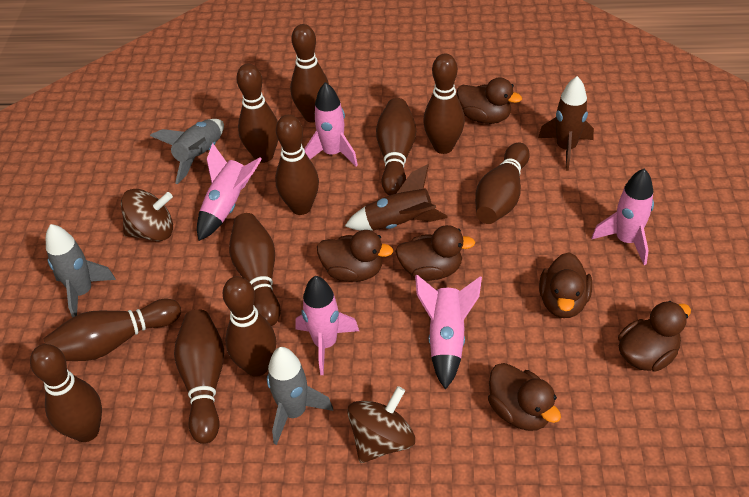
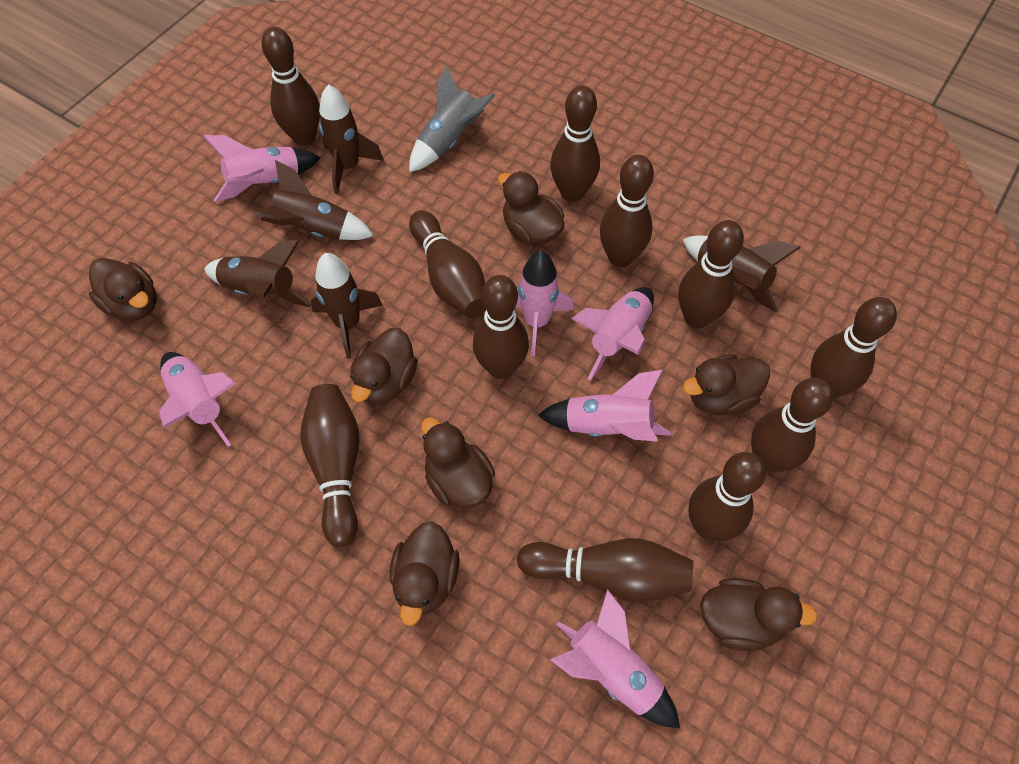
brown duck: [317,230,393,282] [395,225,475,281] [457,77,522,124] [488,363,561,431] [539,253,592,318] [618,301,691,372] = 6 -> [89,258,157,321] [350,328,418,405] [390,521,460,626] [421,417,495,508] [498,171,565,245] [683,354,770,415] [700,578,818,651] = 7
brown rocket: [345,164,448,230] [538,76,594,171] = 2 -> [204,240,312,308] [253,160,374,240] [311,253,383,359] [319,84,384,194] [682,235,801,313] = 5
brown spinning top: [121,189,173,241] [347,386,415,463] = 2 -> none = 0
grey rocket: [46,224,116,318] [150,119,224,184] [267,347,333,445] = 3 -> [409,65,495,172] = 1
pink rocket: [197,143,262,241] [295,276,359,375] [304,82,358,167] [415,274,482,390] [592,169,654,265] = 5 -> [159,352,236,447] [203,135,321,202] [515,251,574,357] [538,370,671,442] [550,589,680,728] [571,287,654,381] = 6

